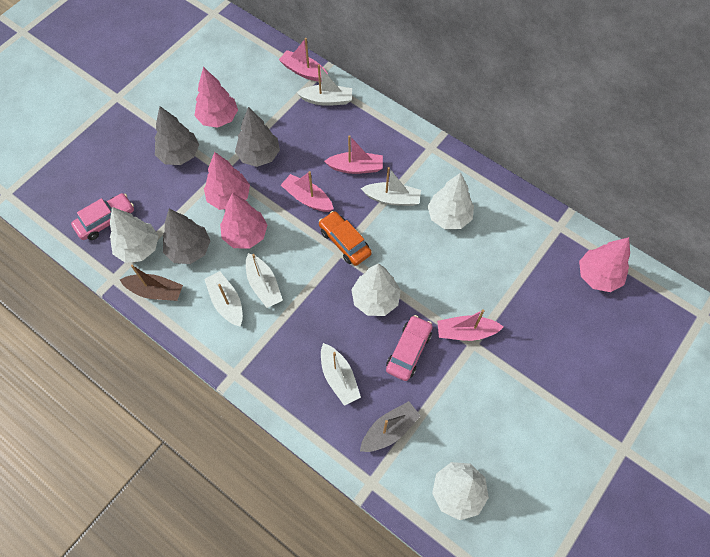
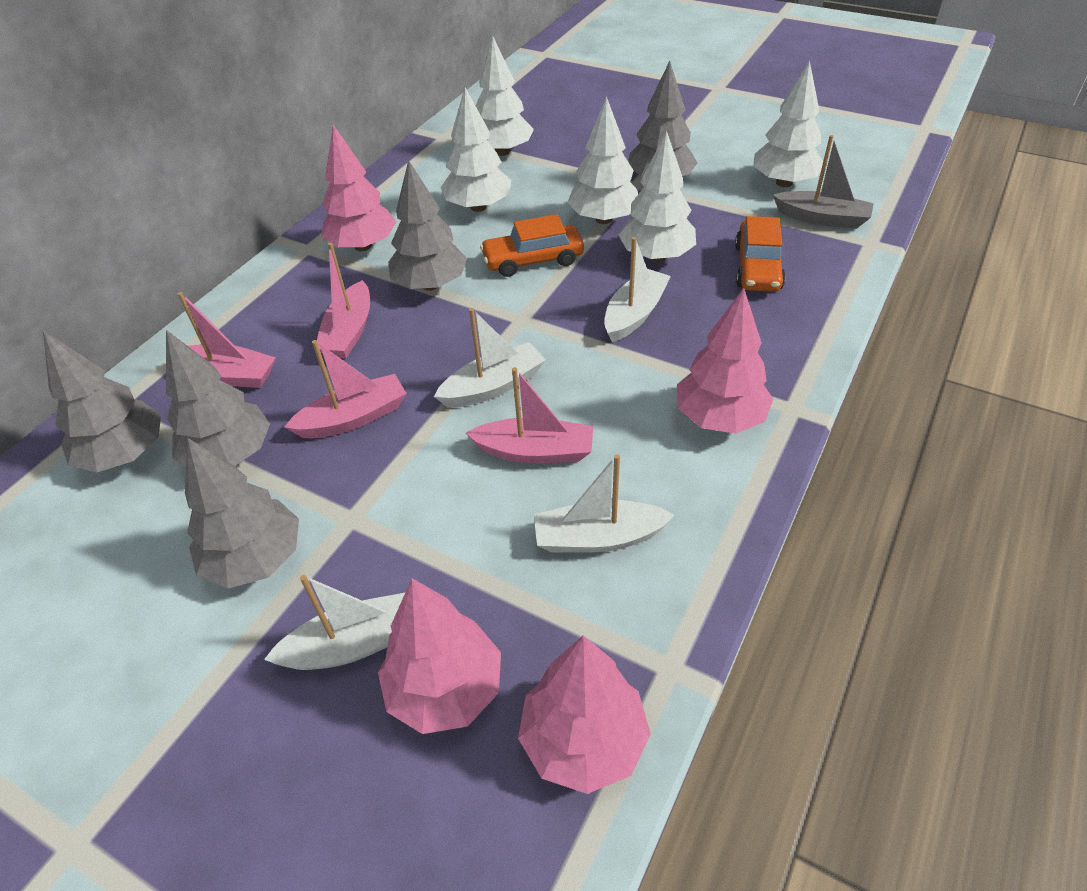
brown boat: [120,265,183,301] = 1 -> none = 0
grey tree: [155,106,199,165] [163,209,210,264] [235,107,280,167] = 3 -> [43,330,161,472] [166,330,270,467] [185,438,299,589] [388,160,467,291] [628,61,698,177] = 5
orange car: [319,211,372,266] = 1 -> [480,214,584,277] [735,216,786,292] = 2
pink car: [71,193,134,240] [386,315,433,381] = 2 -> none = 0
white boat: [204,271,243,327] [246,253,283,308] [296,65,352,106] [321,343,361,406] [361,167,421,206] = 5 -> [264,575,405,670] [434,308,546,407] [534,454,675,553] [604,237,671,342] = 4
white tree: [110,207,159,263] [351,263,401,316] [427,173,474,229] [432,462,489,520] = 4 -> [441,87,511,212] [475,36,534,156] [567,96,638,224] [619,130,696,262] [753,60,823,187] = 5

